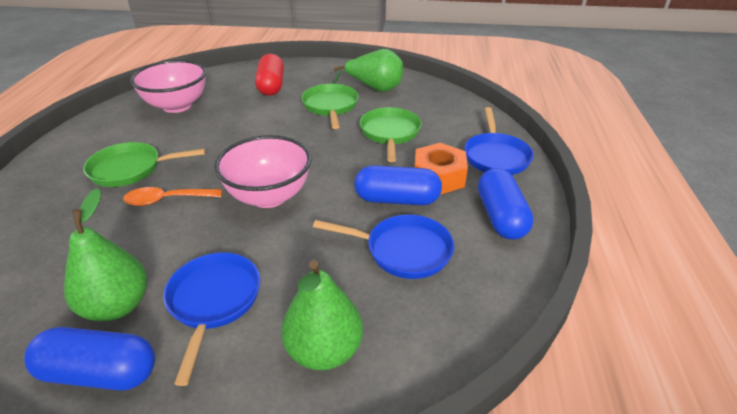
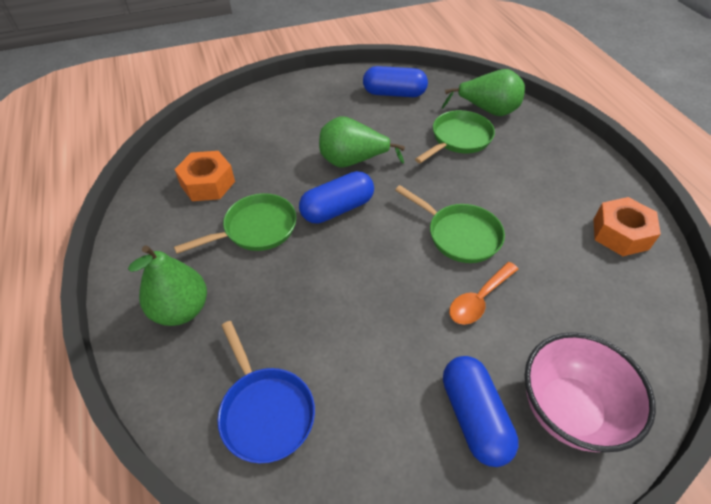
blue pan: [163,252,261,386] [313,214,454,279] [464,107,534,175] = 3 -> [217,321,315,463] = 1
orange nut: [414,143,468,195] = 1 -> [174,151,235,201] [593,197,661,256] = 2
pink bowl: [130,60,206,113] [214,135,311,208] = 2 -> [525,332,656,452] = 1
red capsule: [255,54,284,96] = 1 -> none = 0

